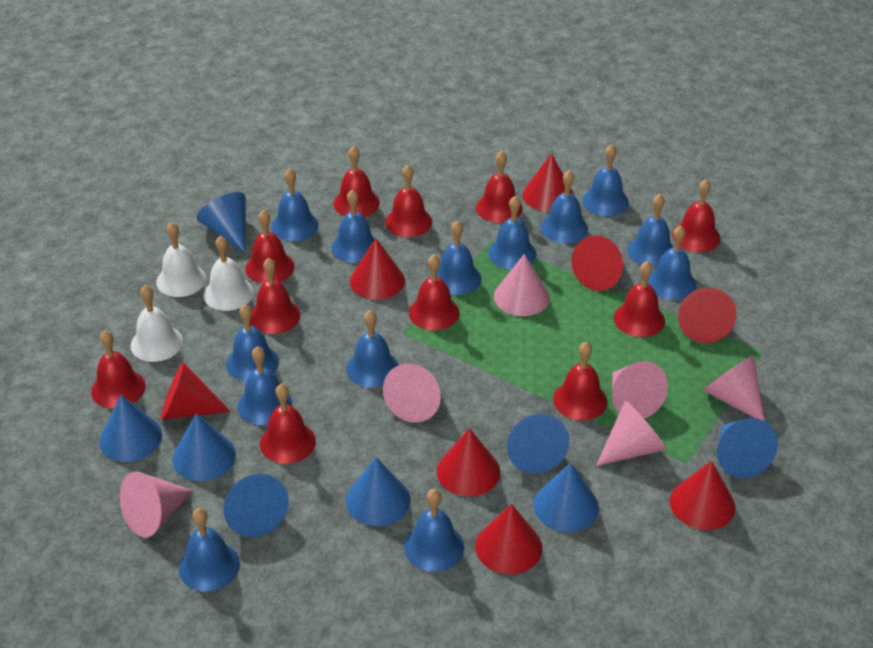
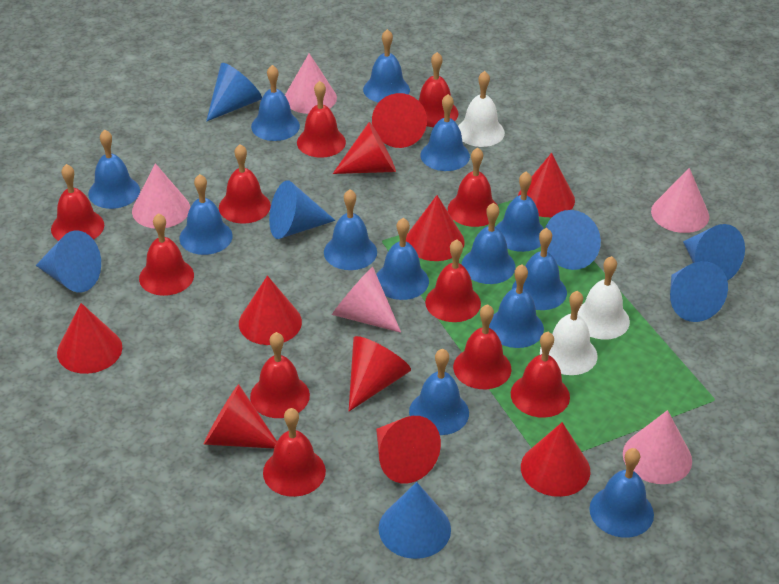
blue cone: [99,395,162,462] [172,413,236,481] [197,192,246,253] [224,474,289,537] [346,457,410,526] [507,414,569,474] [534,463,599,532] [717,418,778,478] = 8 -> [36,230,101,292] [206,63,262,122] [269,180,336,239] [379,482,451,559] [545,210,601,270] [670,261,728,322] [683,224,745,281] = 7
pink cone: [120,471,193,537] [383,364,441,423] [494,254,550,316] [596,401,666,466] [612,361,668,419] [703,355,765,421] = 6 -> [132,163,190,228] [285,53,337,114] [332,267,401,333] [623,410,692,484] [651,168,709,233] = 5
red cone: [161,362,231,420] [350,238,405,300] [437,428,500,497] [475,504,542,574] [523,153,574,212] [572,236,623,291] [670,461,735,530] [678,287,737,343] = 8 -> [57,303,122,374] [204,384,277,449] [239,276,302,345] [333,122,396,174] [349,336,411,411] [372,93,427,148] [376,416,441,484] [406,195,465,261] [518,153,575,217] [521,422,590,497] = 10

